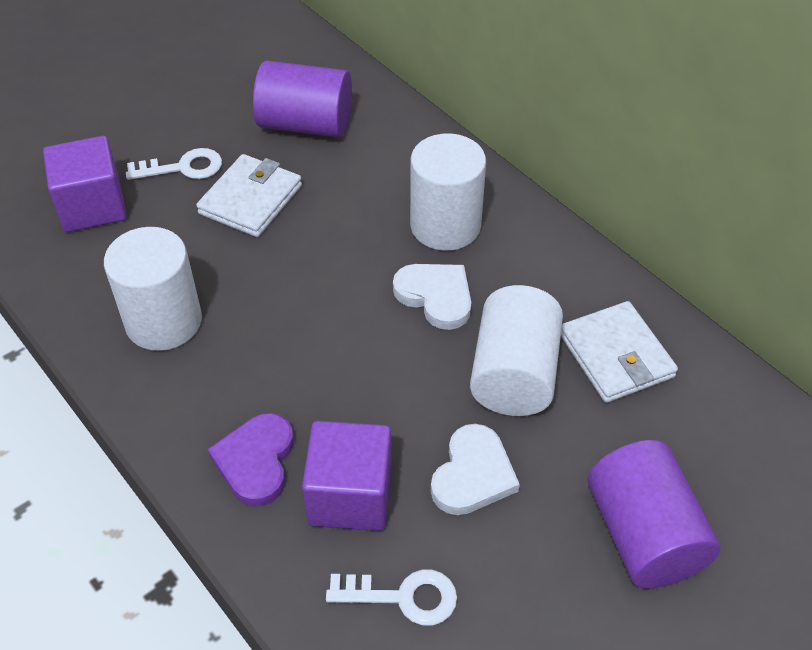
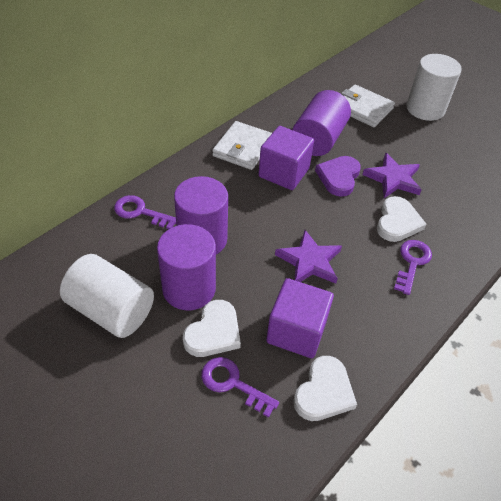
purple cylinder: [253,60,352,138] [588,440,720,589] = 2 -> [157,224,216,310] [174,176,228,254] [293,90,351,156] = 3
purple key: none = 0 -> [114,195,176,229] [201,357,279,418] [394,240,432,295] = 3
purple star: none = 0 -> [275,230,342,284] [362,153,421,198] = 2
white cylinder: [104,227,202,351] [410,133,486,251] [470,285,563,416] = 3 -> [60,254,154,338] [406,54,462,121] = 2
white heart: [393,264,471,330] [431,424,520,515] = 2 -> [183,300,241,357] [293,356,357,421] [377,196,427,242] = 3
white key: [126,148,222,180] [326,570,457,625] = 2 -> none = 0

